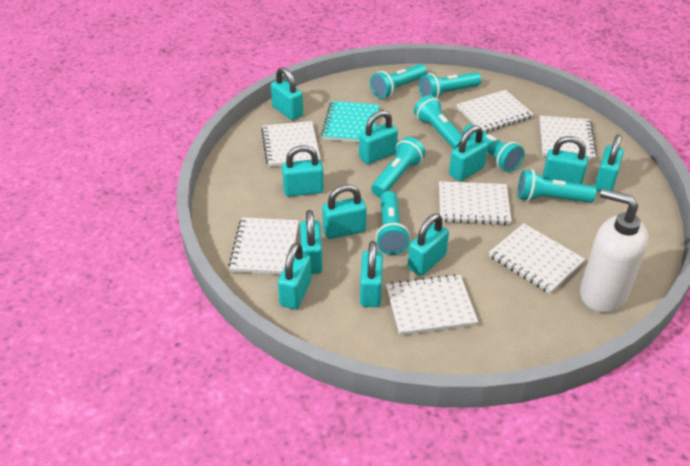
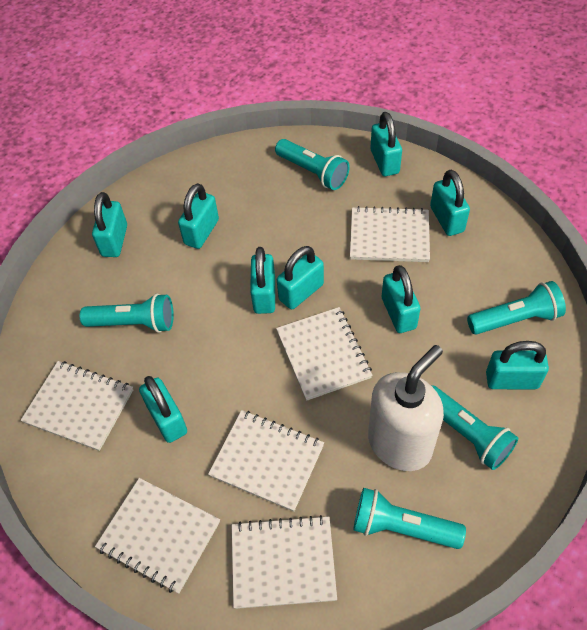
turquoise flashlight: [370,64,427,99] [371,137,425,197] [375,191,410,255] [414,95,463,149] [419,72,481,98] [463,124,525,172] [518,170,596,203] = 7 -> [80,293,174,333] [275,139,350,190] [353,488,466,549] [431,385,518,470] [467,281,566,335] = 5
turquoise notebook: [321,101,379,142] = 1 -> none = 0
turquoise padlock: [271,67,303,120] [278,242,312,309] [282,145,324,197] [300,210,323,274] [322,184,367,239] [359,110,398,164] [360,241,383,307] [408,214,449,276] [449,125,488,181] [542,136,588,184] [594,134,624,192] = 11 -> [92,192,127,257] [139,376,187,443] [178,183,219,249] [250,247,275,314] [277,246,324,309] [370,112,402,176] [382,265,420,333] [430,170,470,236] [486,341,549,389] = 9
white notebook: [228,218,299,274] [261,121,321,167] [386,274,478,335] [439,181,511,225] [456,90,534,133] [489,223,585,294] [539,116,597,160] = 7 -> [21,361,133,451] [95,478,220,594] [208,410,324,512] [232,515,337,609] [276,307,373,401] [350,206,430,262] = 6

